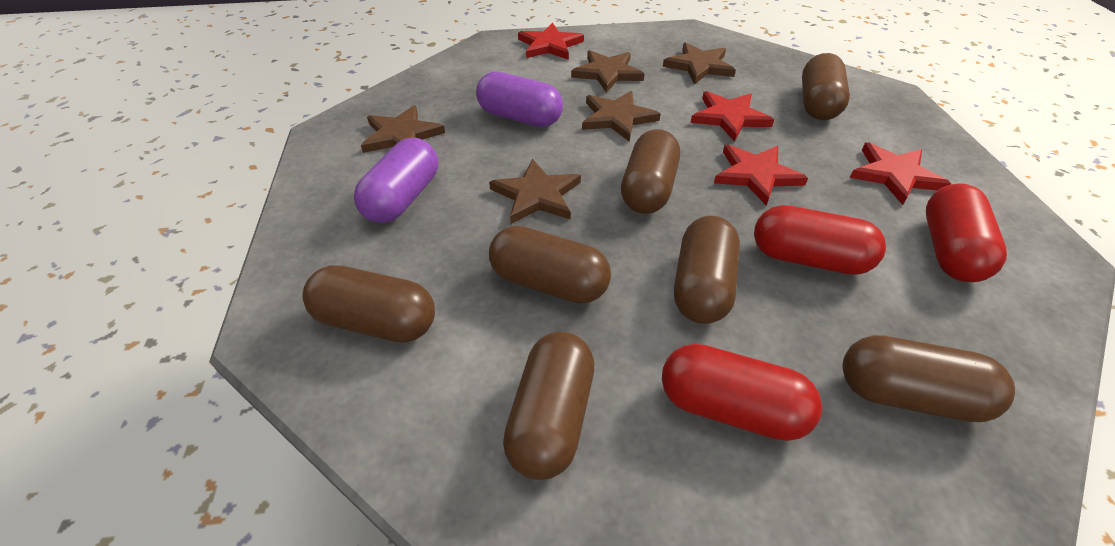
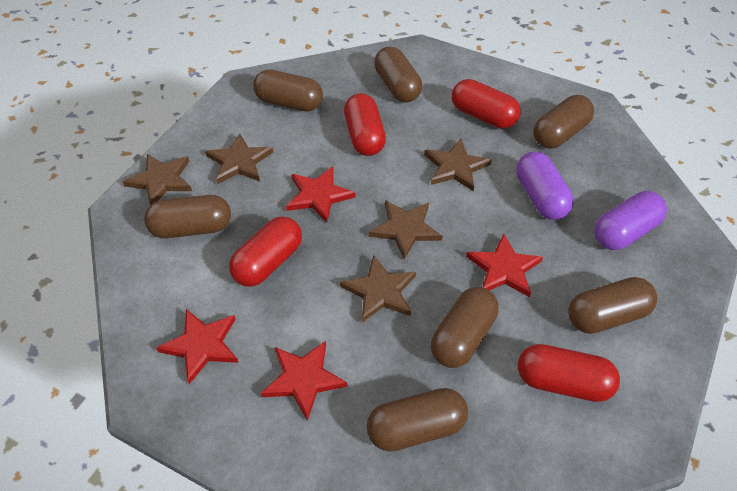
red capsule: [662,344,822,441] [754,205,886,275] [926,183,1007,282] = 3 -> [229,216,302,287] [344,93,386,156] [451,79,521,129] [518,344,620,402] = 4

